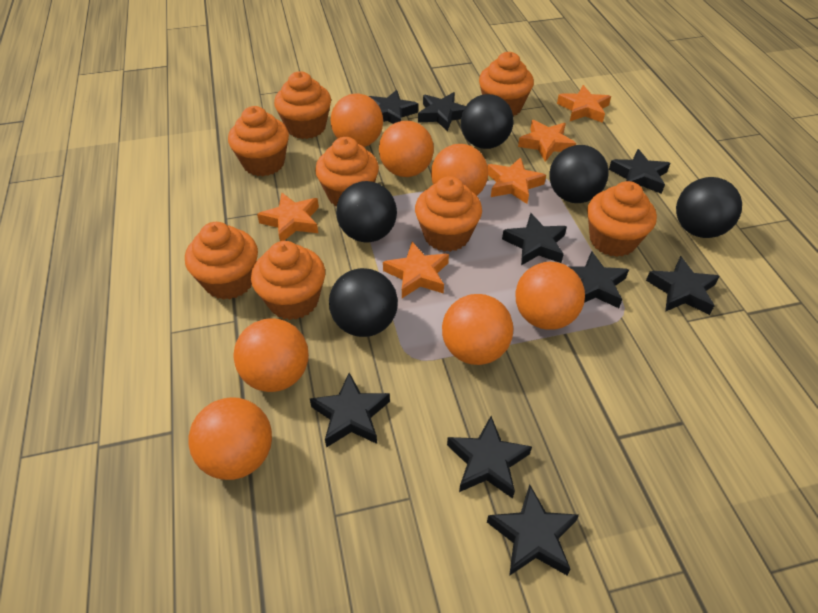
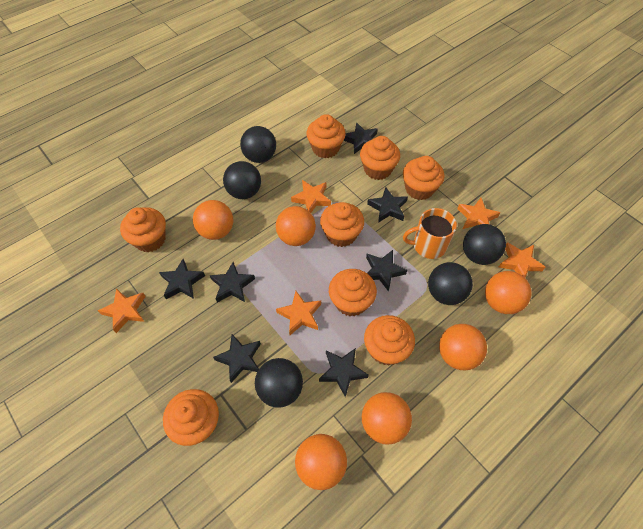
black star: [310,373,390,448] [369,90,418,124] [418,92,466,131] [447,416,532,499] [487,484,579,576] [502,213,567,265] [568,251,629,308] [609,149,670,194] [646,256,720,315] = 9 -> [159,259,205,299] [210,262,255,303] [213,334,261,383] [319,348,369,397] [344,122,378,154] [366,250,407,291] [367,187,408,223] = 7
orange ball: [188,397,272,480] [234,318,309,392] [331,93,383,147] [379,121,434,177] [431,144,488,196] [442,294,513,365] [515,262,585,330] = 7 -> [193,200,233,240] [276,206,316,246] [295,434,347,490] [362,392,412,445] [439,324,487,371] [485,271,532,314] = 6
orange mug: none = 0 -> [403,208,457,259] = 1

